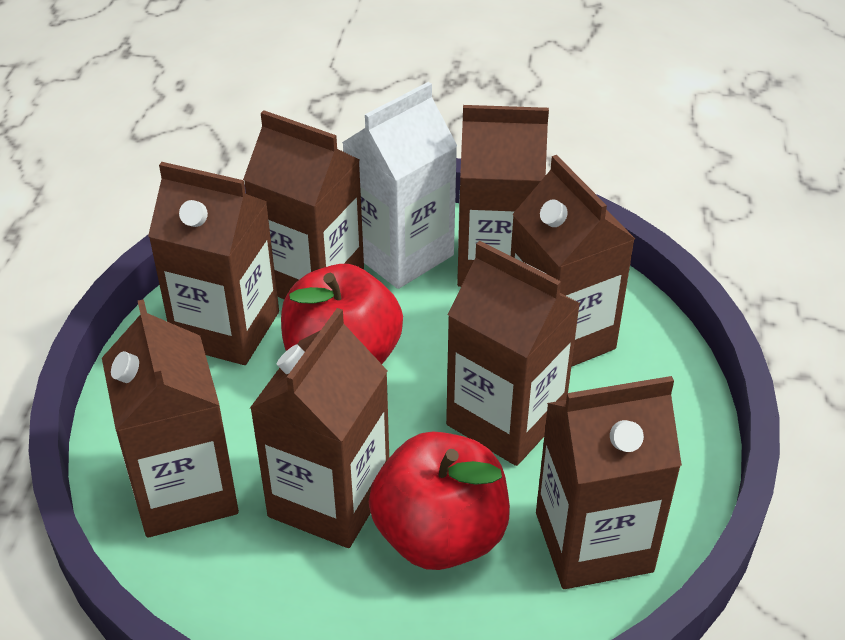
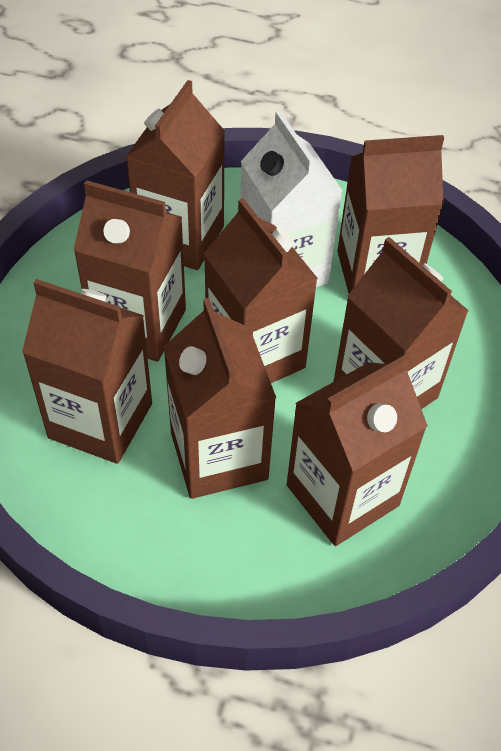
red apple: [281,264,403,364] [369,431,510,570] = 2 -> none = 0

